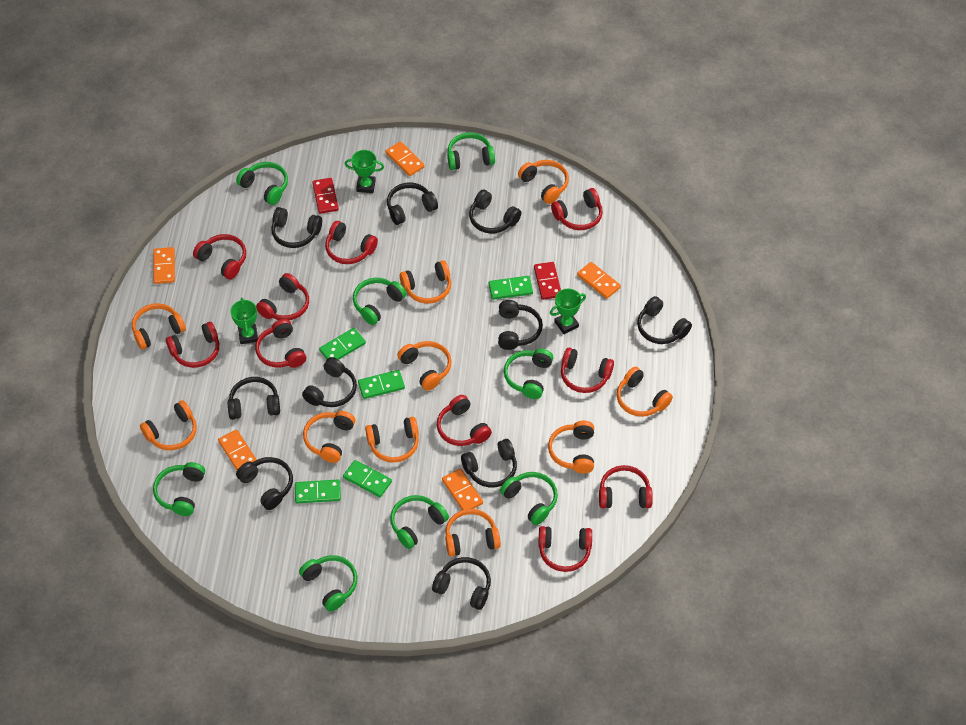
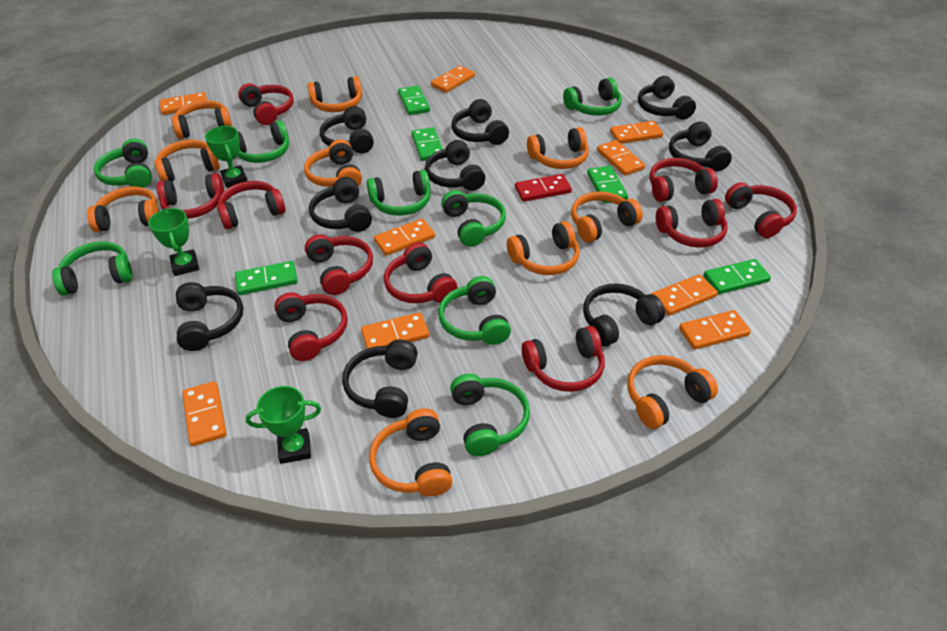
black headphones: [228,377,280,420] [236,457,293,510] [271,207,322,248] [302,357,357,407] [387,182,438,225] [432,557,491,610] [461,439,517,487] [469,190,521,233] [498,300,543,350] [637,296,692,344] = 10 -> [176,282,243,351] [309,177,372,232] [320,106,374,153] [342,340,418,418] [425,140,485,191] [452,99,509,145] [583,283,665,347] [638,76,696,120] [669,122,732,171] = 9
orange domino: [153,247,175,284] [218,430,257,470] [386,141,425,176] [442,469,483,510] [577,262,621,299] = 5 -> [160,92,207,115] [182,381,227,446] [361,312,429,349] [374,219,435,256] [431,66,475,93] [597,140,645,176] [610,121,663,144] [652,274,718,316] [679,310,751,350] = 9
red domino: [312,178,339,214] [534,262,561,300] = 2 -> [515,174,572,202] = 1

